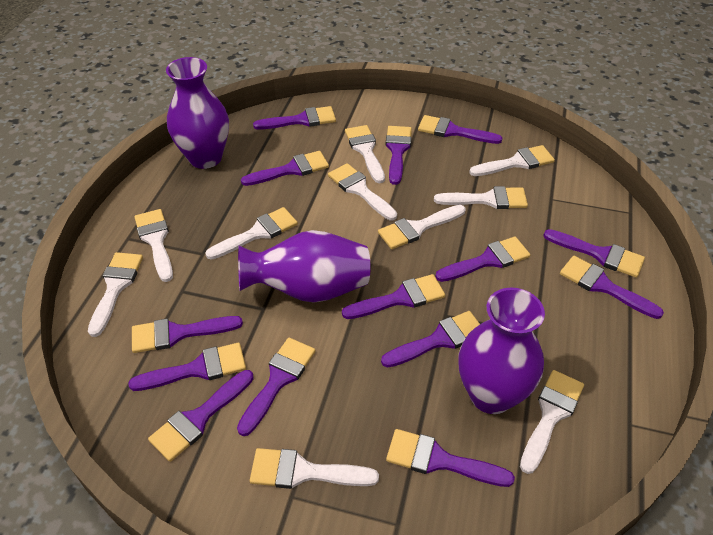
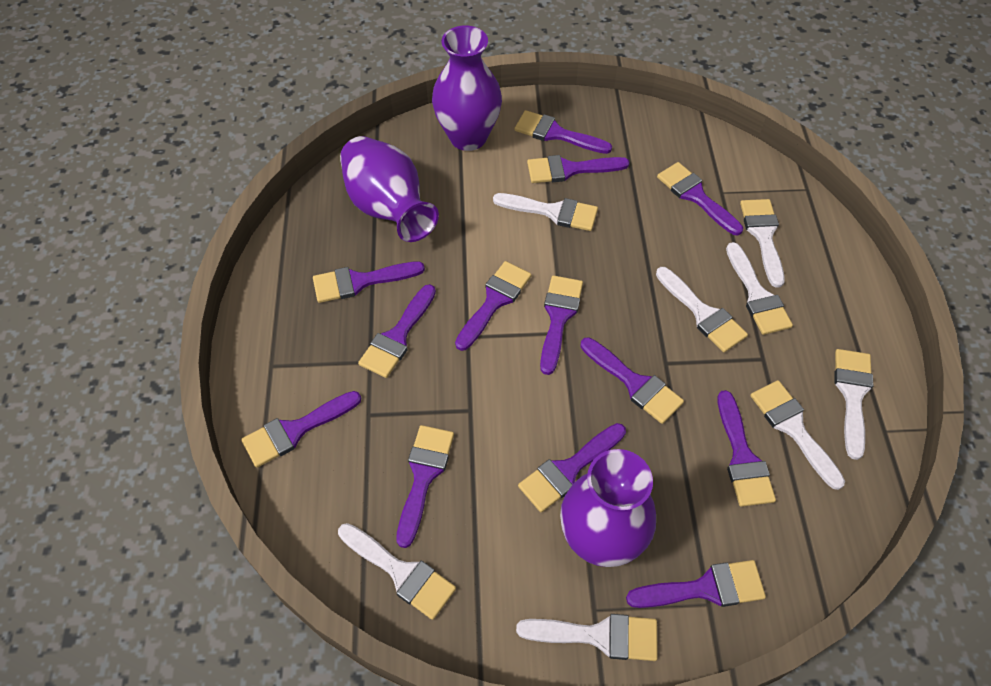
purple brush: [128,343,246,391] [132,316,243,353] [148,370,254,462] [237,338,316,436] [241,151,329,186] [253,106,336,130] [342,274,445,319] [381,311,480,368] [386,126,412,185] [386,429,515,487] [418,115,502,144] [435,236,530,282] [543,229,645,278] [560,256,664,319] = 14 -> [241,391,361,468] [313,261,425,303] [358,284,436,378] [396,425,454,548] [455,261,531,351] [514,110,612,154] [518,423,626,512] [527,155,629,183] [540,275,583,375] [581,337,684,424] [626,560,766,608] [657,162,743,235] [717,390,776,507] = 13
white brush: [88,252,143,337] [134,209,173,282] [205,207,298,260] [250,448,379,489] [328,163,397,220] [345,125,385,183] [378,205,466,249] [434,186,528,209] [469,145,555,176] [520,370,584,474] = 10 -> [338,523,456,620] [493,193,598,231] [516,614,658,661] [656,267,748,352] [726,242,793,335] [740,199,785,288] [750,380,845,490] [834,349,873,460] = 8

